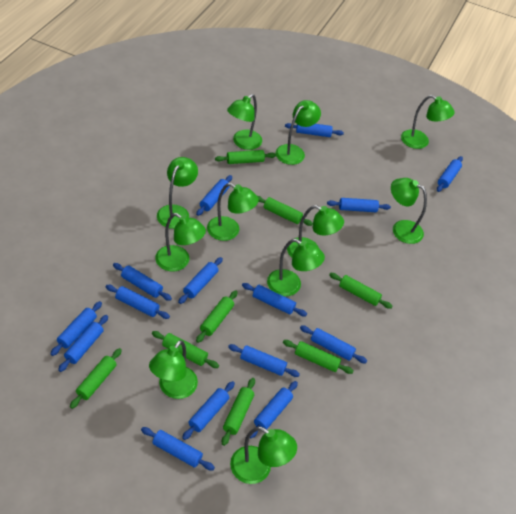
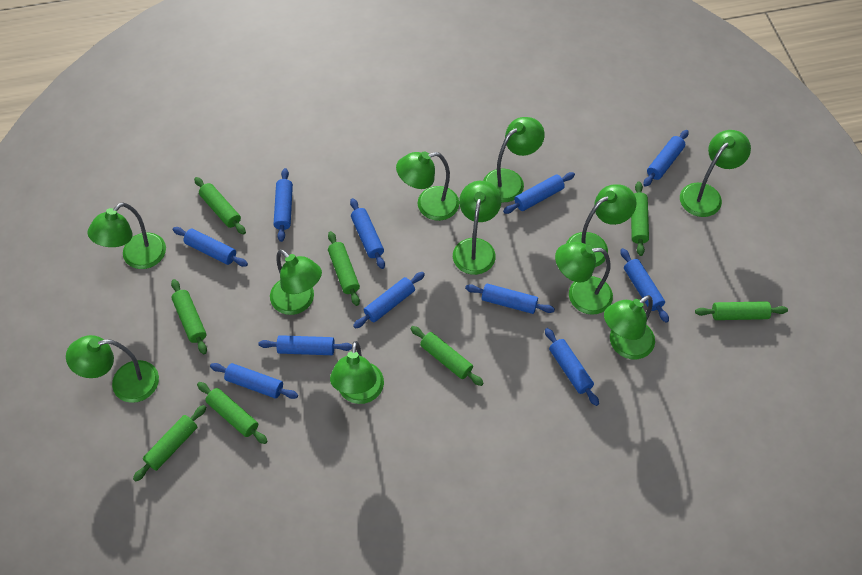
blue rolling pin: [51,301,102,356] [58,315,108,372] [106,285,170,319] [113,263,172,301] [141,427,215,470] [178,257,223,304] [182,381,235,440] [196,175,232,216] [228,344,300,377] [242,283,307,316] [250,381,298,439] [285,123,344,137] [300,325,367,363] [327,198,391,212] [437,156,463,192] = 15 -> [173,227,248,267] [210,363,298,399] [259,335,352,355] [274,168,293,242] [350,198,385,269] [353,272,425,329] [465,284,555,314] [503,172,575,214] [545,328,599,406] [620,248,669,323] [643,130,689,187] = 11

